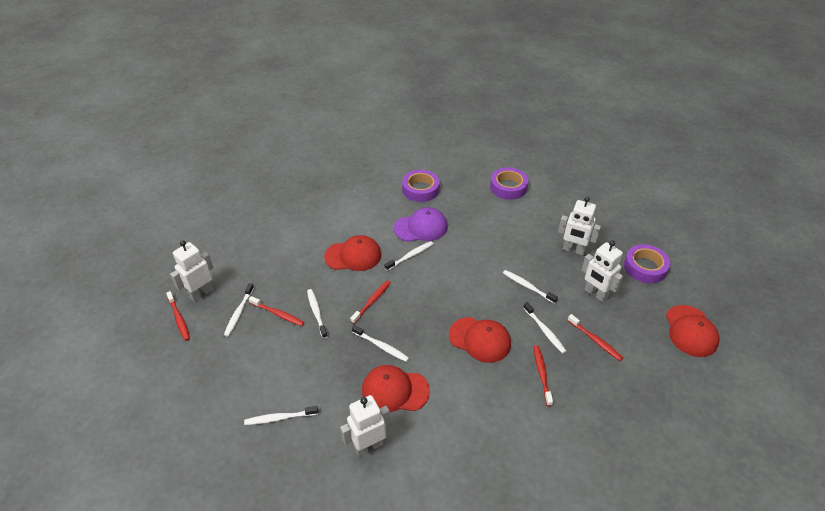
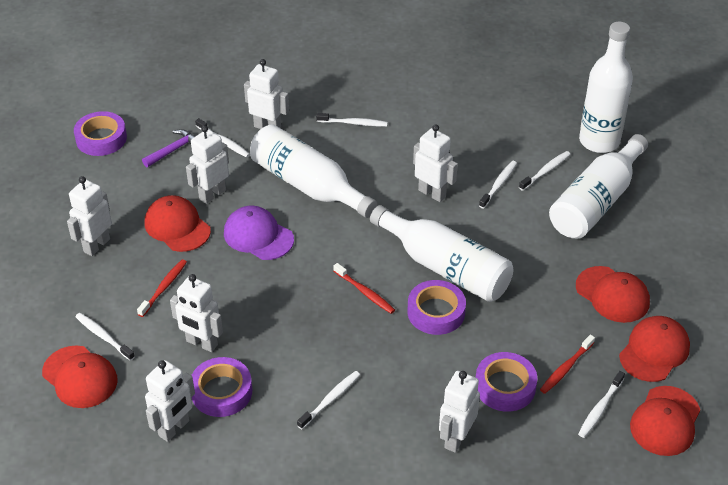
purple hammer: none = 0 -> [142,129,196,167] = 1
purple tape: [402,170,440,202] [490,167,528,200] [624,244,670,283] = 3 -> [74,111,127,156] [191,357,252,417] [408,280,466,335] [476,352,537,412] = 4
red cap: [324,235,381,271] [362,365,430,412] [449,317,511,363] [666,305,719,357] = 4 -> [42,345,117,408] [144,195,211,252] [576,266,650,323] [619,316,690,382] [630,386,700,456] = 5
red toothbrush: [166,291,190,341] [249,296,305,326] [350,280,391,324] [534,345,553,406] [567,314,623,361] = 5 -> [137,259,187,317] [333,263,395,314] [540,335,595,394] = 3
white bottle: none = 0 -> [250,124,377,218] [370,205,514,302] [549,134,648,239] [579,22,633,153] = 4
white robot: [170,240,213,302] [340,395,390,456] [558,197,601,255] [582,240,623,302] = 4 -> [67,176,112,256] [145,360,195,442] [170,274,223,352] [186,126,229,204] [244,59,289,129] [413,124,458,202] [439,371,480,453] = 7

